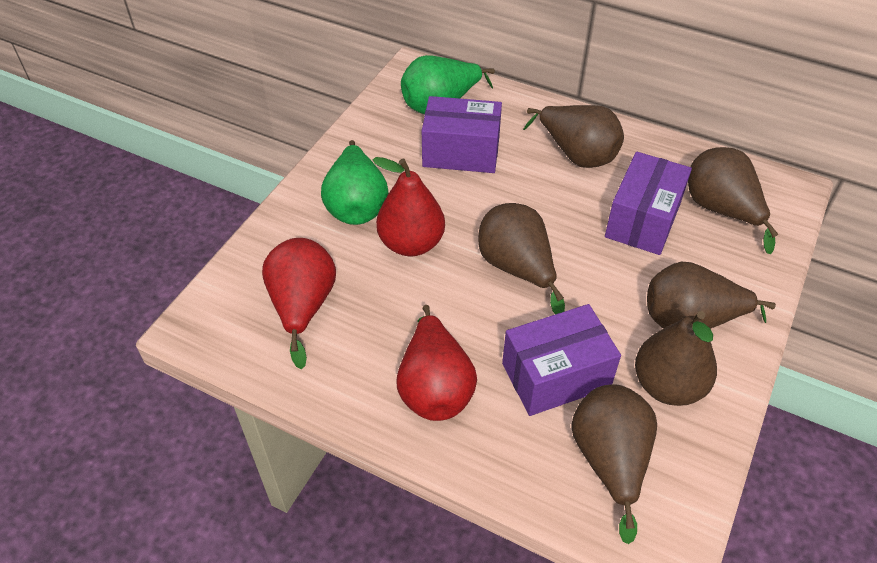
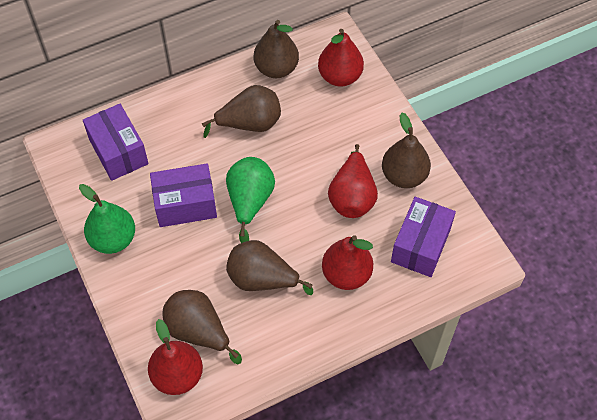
brown pear: [478,203,565,314] [523,105,624,168] [572,384,657,544] [635,311,717,406] [647,262,776,329] [688,147,779,254] = 6 -> [162,290,242,364] [202,85,281,138] [226,240,313,295] [254,20,299,78] [382,113,431,188] = 5
red pear: [262,238,336,369] [373,157,445,256] [396,305,477,421] = 3 -> [148,319,203,395] [318,29,364,86] [322,235,373,290] [328,144,378,218] = 4

